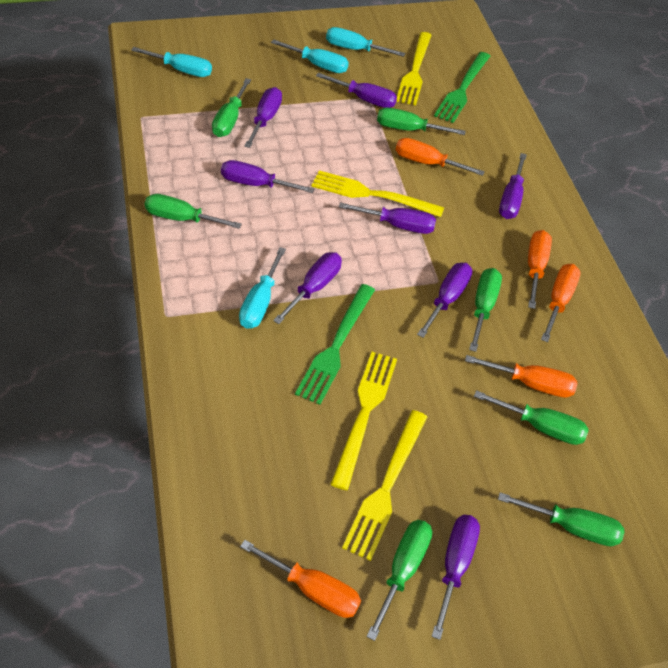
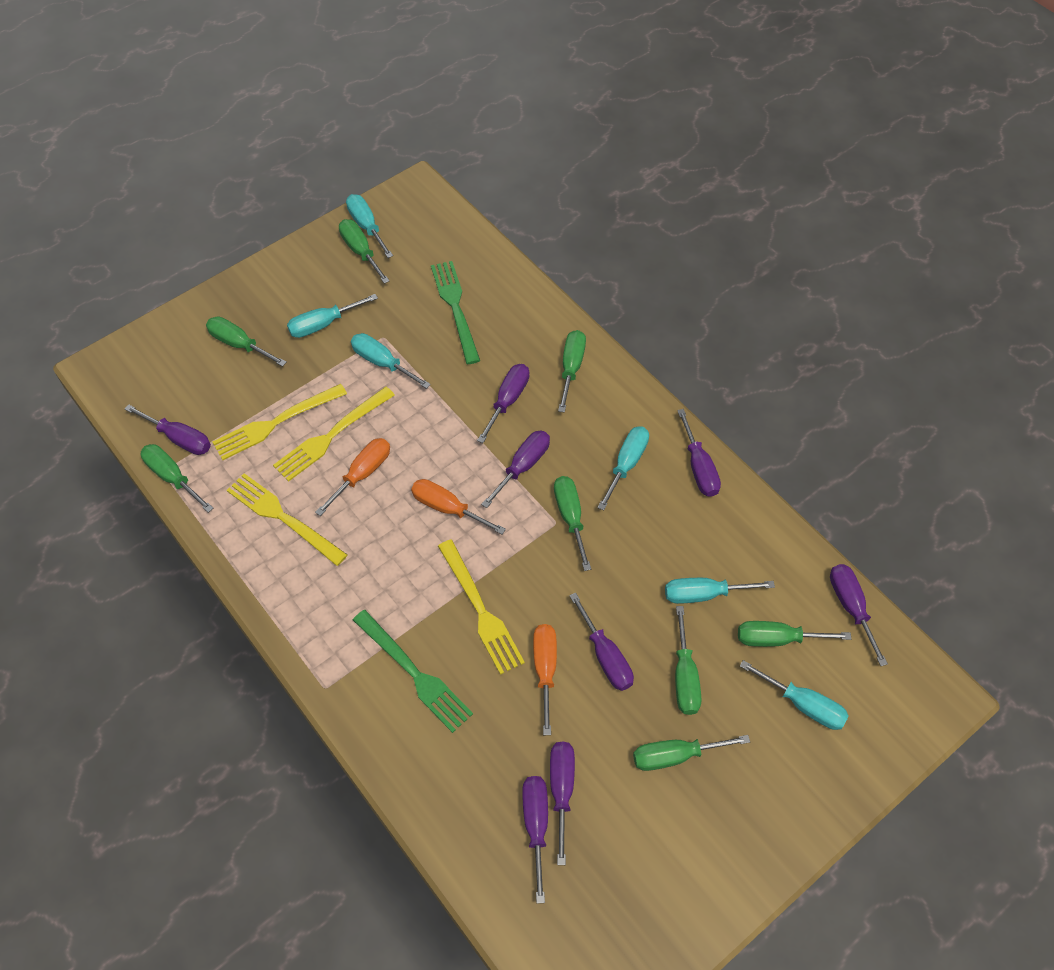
green screwdriver: [145,194,242,229] [212,78,251,137] [366,520,432,641] [377,108,466,135] [469,268,502,352] [474,390,589,445] [498,492,625,546] = 7 -> [141,444,213,513] [206,316,287,367] [339,219,389,284] [554,476,591,571] [558,330,586,413] [633,735,750,771] [675,606,701,715] [738,621,851,647] = 8
orange screwdriver: [240,540,361,618] [396,138,485,176] [465,355,577,398] [528,230,552,309] [541,264,581,342] = 5 -> [315,438,390,516] [411,479,506,534] [533,624,557,735] = 3
turquoise screwdriver: [131,47,212,77] [239,247,286,329] [271,39,349,73] [326,27,405,57] = 4 -> [287,294,378,338] [346,194,393,258] [351,333,431,389] [598,426,649,511] [665,578,775,604] [740,660,849,730] = 6

